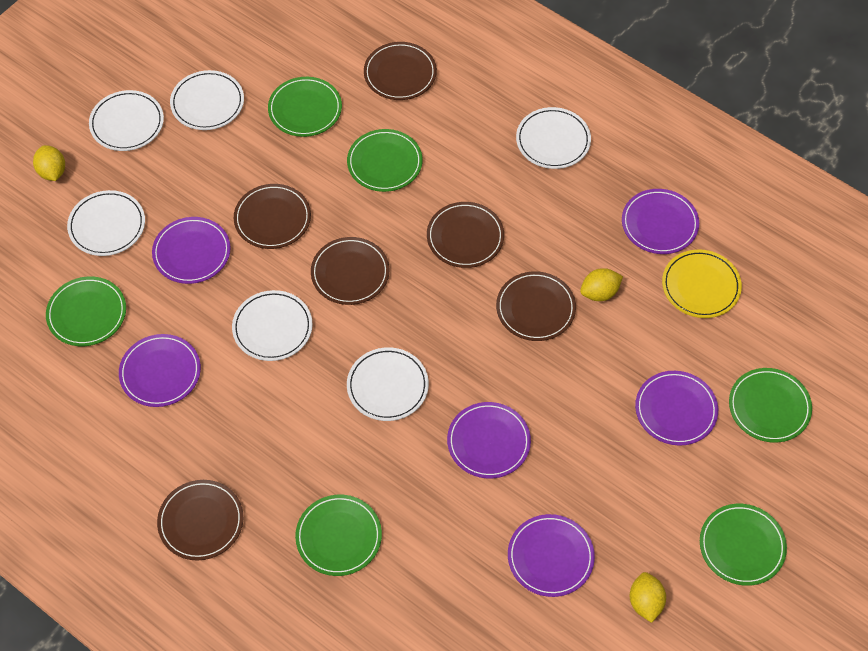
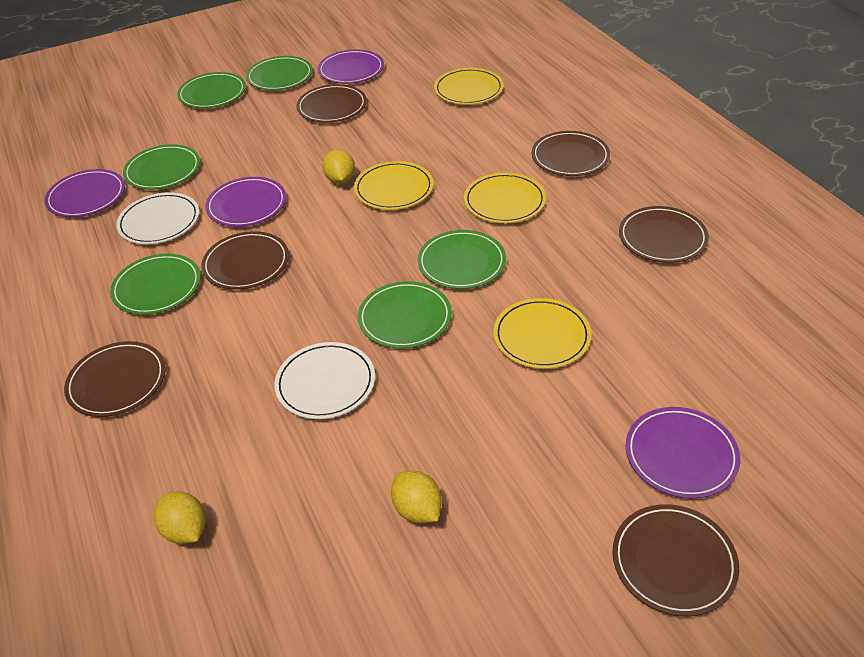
purple plate: [119,334,201,407] [152,217,231,284] [447,402,531,478] [508,514,595,597] [622,189,699,254] [635,371,718,446] = 6 -> [44,169,125,217] [205,177,286,227] [318,50,384,84] [625,407,740,499] = 4
white plate: [67,190,145,256] [89,90,164,151] [170,70,244,130] [232,290,313,361] [347,347,429,421] [516,107,591,169] = 6 -> [116,192,199,244] [274,342,375,419] = 2
yellow plate: [662,249,742,318] = 1 -> [354,161,434,210] [434,68,504,105] [464,173,546,223] [494,298,592,369] = 4

